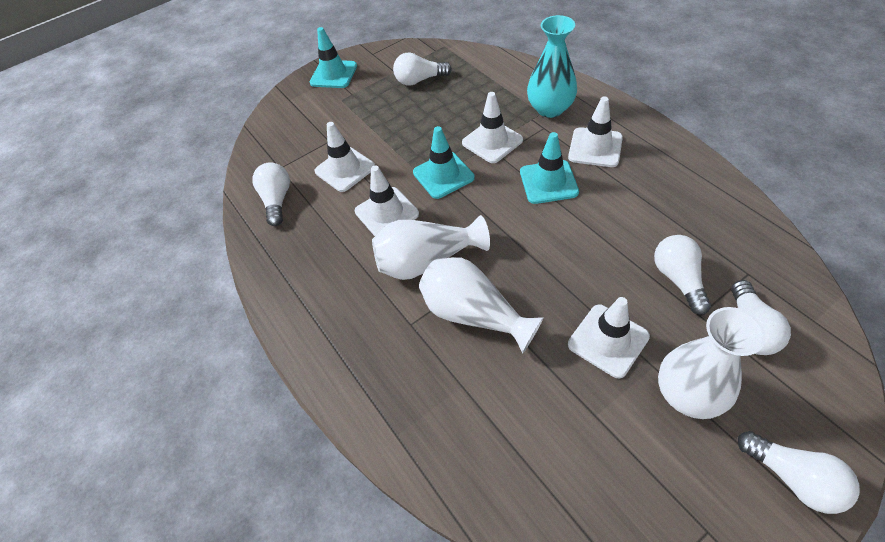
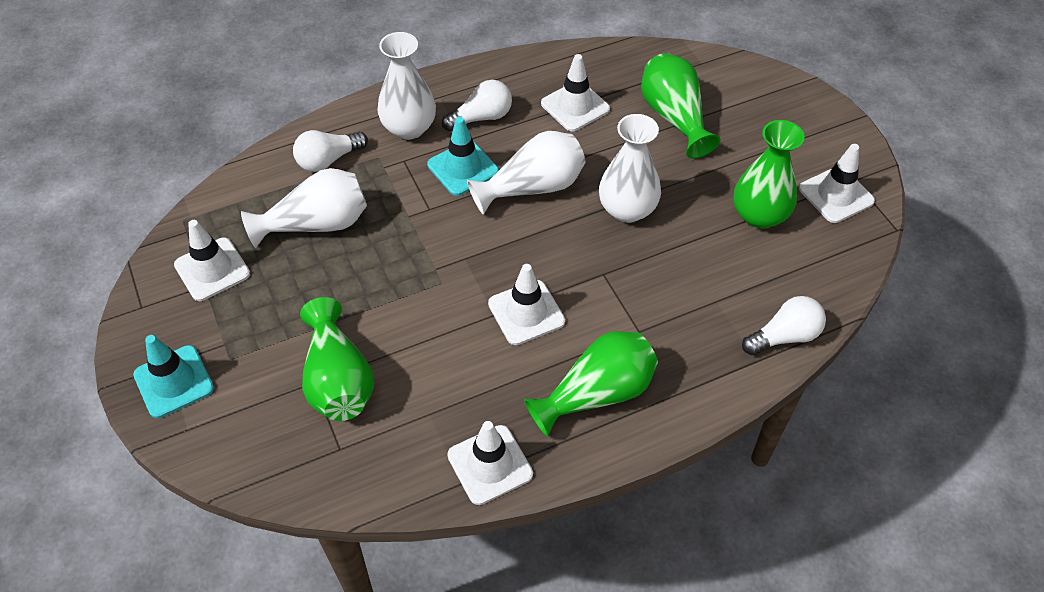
green vase: none = 0 -> [300,297,374,421] [524,331,658,437] [641,53,720,159] [733,120,805,229] = 4
turquoise traffic cone: [310,27,357,88] [413,126,475,199] [520,132,579,204] = 3 -> [133,335,214,418] [427,117,499,196] = 2
turquoise vase: [527,15,577,118] = 1 -> none = 0
white light bulb: [252,162,290,226] [393,53,452,86] [654,235,711,315] [731,280,791,355] [738,431,860,514] = 5 -> [293,130,368,172] [442,80,512,131] [742,296,826,355] = 3
white vase: [372,215,490,280] [419,257,544,353] [658,307,766,419] = 3 -> [241,168,367,248] [377,32,436,140] [467,131,585,215] [599,114,661,223] = 4

